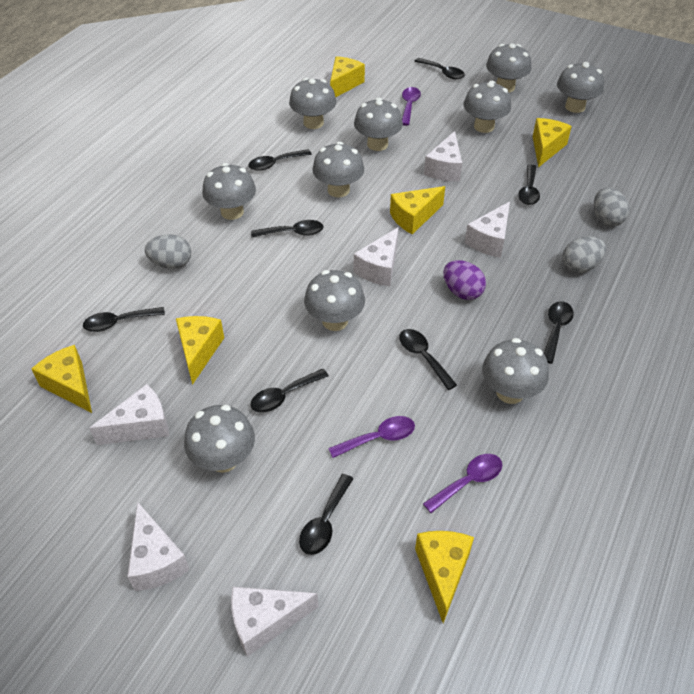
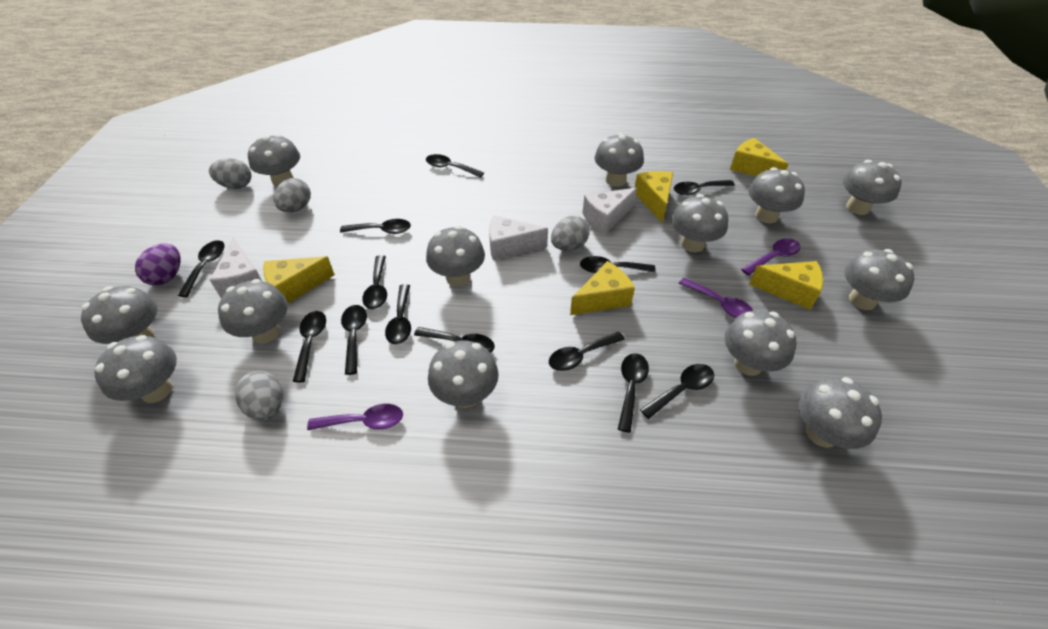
black spoon: [83,307,165,332] [249,149,312,171] [250,369,329,412] [251,220,324,238] [299,474,353,555] [399,329,457,390] [415,58,465,79] [518,164,540,205] [544,301,574,364] = 9 -> [178,240,225,297] [293,311,326,382] [340,219,411,234] [341,305,367,375] [362,255,387,309] [385,284,411,344] [414,327,495,353] [426,154,484,178] [549,332,625,371] [580,256,656,273] [618,353,649,433] [640,364,714,419] [674,180,735,195] = 13
grey egg: [145,234,191,269] [562,237,606,273] [594,188,629,226] = 3 -> [209,158,251,189] [235,371,283,421] [274,178,311,212] [551,216,590,251] = 4
grey mushroom: [184,405,255,473] [202,163,256,220] [289,78,336,129] [304,270,365,331] [312,142,364,198] [354,98,403,151] [464,81,511,133] [482,338,549,404] [486,43,532,93] [557,62,604,113] = 10 -> [81,286,158,344] [94,335,177,403] [218,279,288,343] [248,134,300,187] [426,226,485,286] [428,340,499,408] [595,133,644,187] [671,194,728,252] [725,310,796,376] [748,167,805,223] [799,377,882,449] [843,160,902,215] [845,249,914,310] = 13
white cheese: [89,384,169,445] [127,501,190,591] [231,586,318,657] [354,227,399,286] [424,131,462,182] [465,201,510,258] = 6 -> [210,237,262,298] [489,215,548,260] [583,188,637,234] = 3
yellow cheese: [31,345,92,413] [176,316,224,385] [330,56,365,97] [390,186,445,234] [415,531,474,623] [533,118,572,167] = 6 -> [263,256,335,303] [570,261,635,315] [635,171,673,223] [730,138,788,176] [749,261,823,310] = 5

